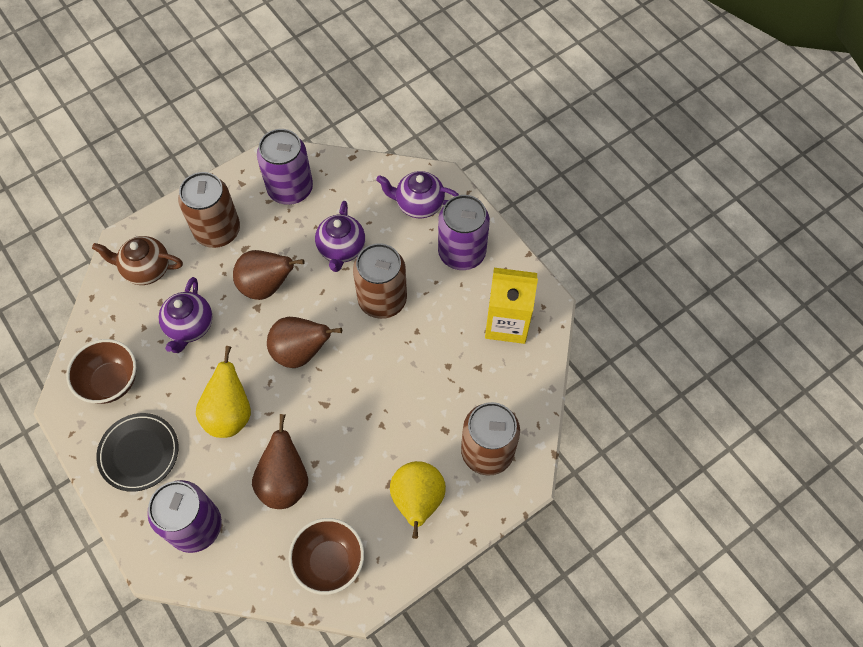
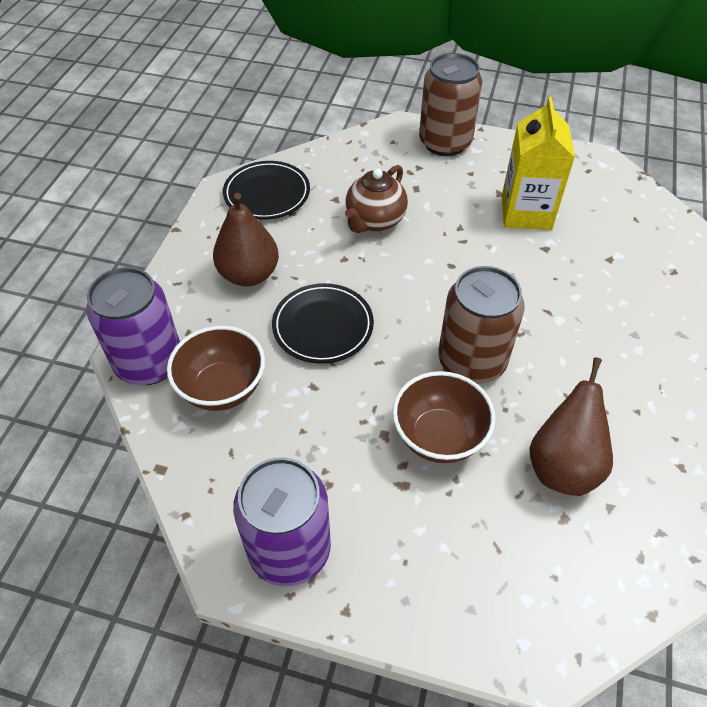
black plate: [96,413,179,492] = 1 -> [223,161,310,220] [272,283,374,363] = 2
brown can: [178,172,240,248] [353,243,407,319] [461,402,520,476] = 3 -> [419,53,483,156] [438,266,525,384] = 2
brown pear: [233,250,305,300] [252,414,308,509] [267,317,342,368] = 3 -> [213,193,279,286] [529,357,613,496] = 2
purple can: [147,480,222,553] [257,129,313,205] [438,195,490,270] = 3 -> [86,267,180,385] [233,457,331,587] = 2
purple teapot: [159,277,213,353] [315,201,365,272] [376,171,459,218] = 3 -> none = 0
yellow pear: [196,346,251,438] [390,461,446,539] = 2 -> none = 0

